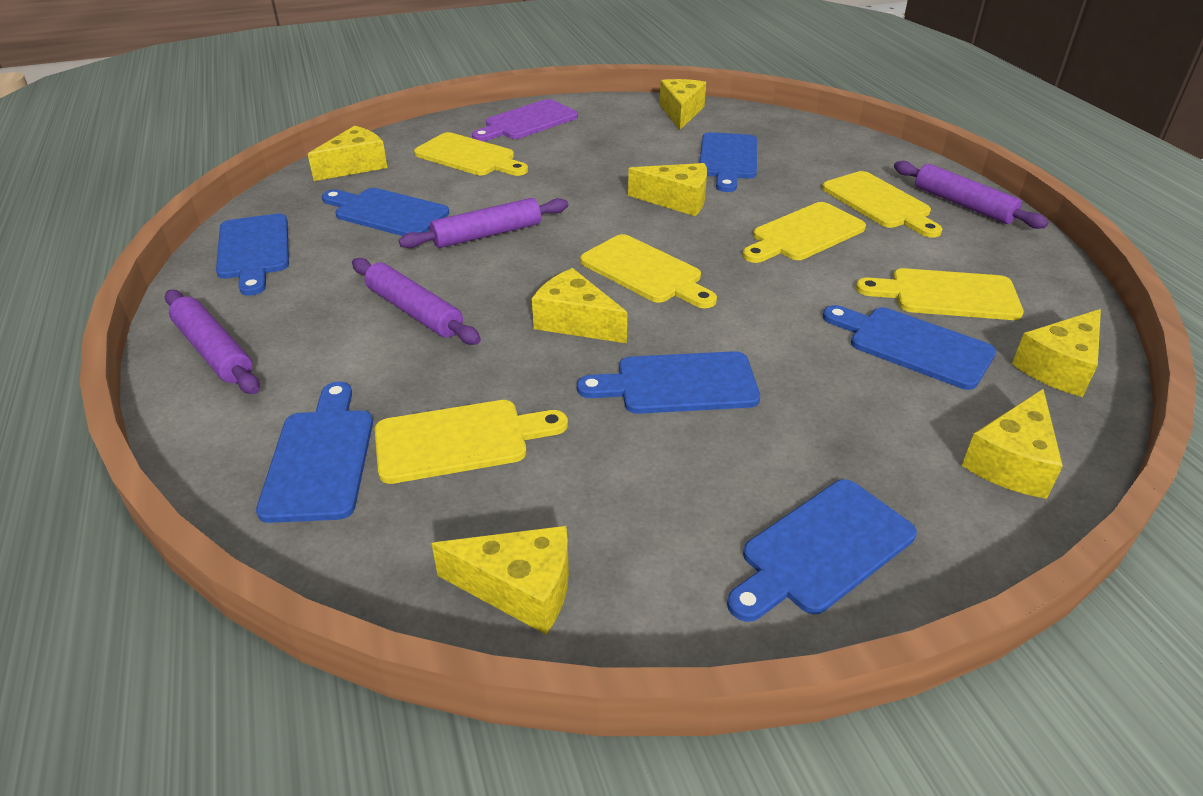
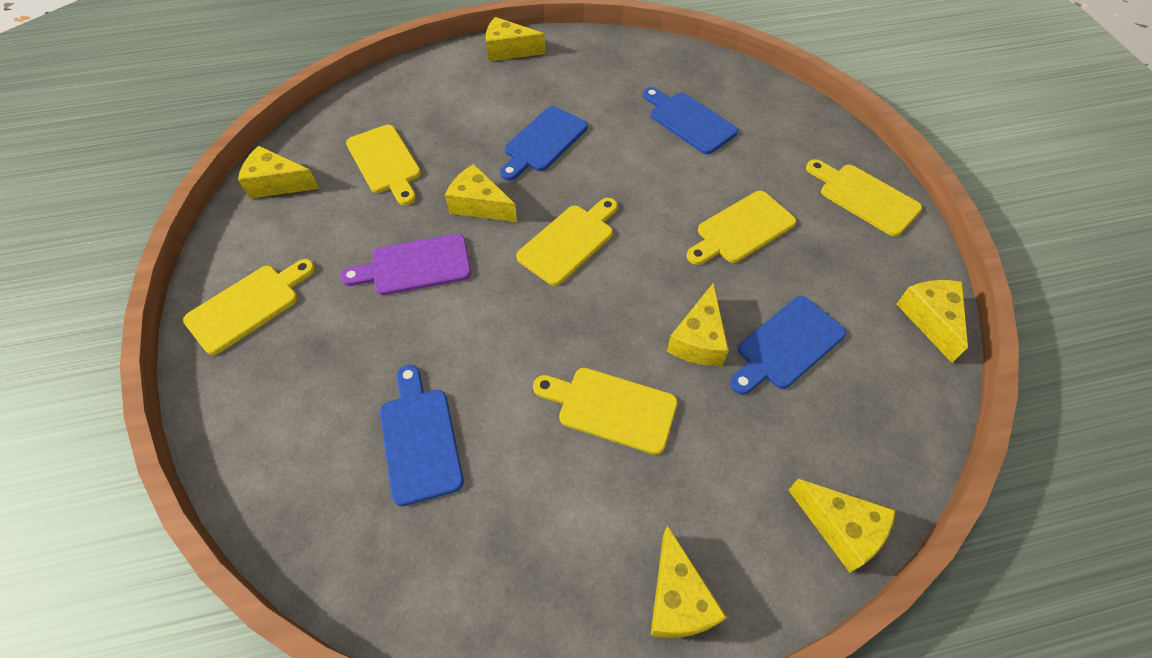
blue cutting board: [216,214,289,296] [256,382,373,523] [322,188,449,236] [577,351,760,414] [699,132,757,192] [727,479,917,622] [823,305,996,390] = 7 -> [380,365,464,506] [500,106,588,181] [643,87,738,154] [730,296,846,395] = 4
purple rolling pin: [165,289,260,394] [352,258,481,345] [399,198,568,248] [894,161,1049,229] = 4 -> none = 0

